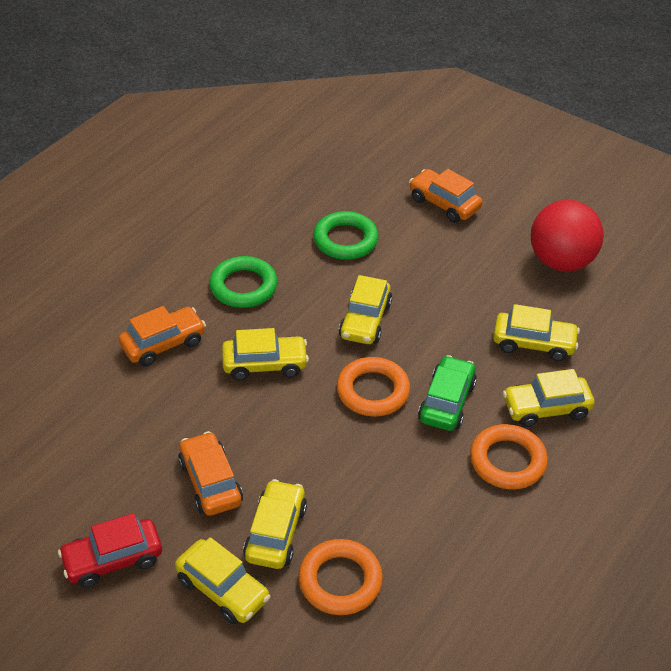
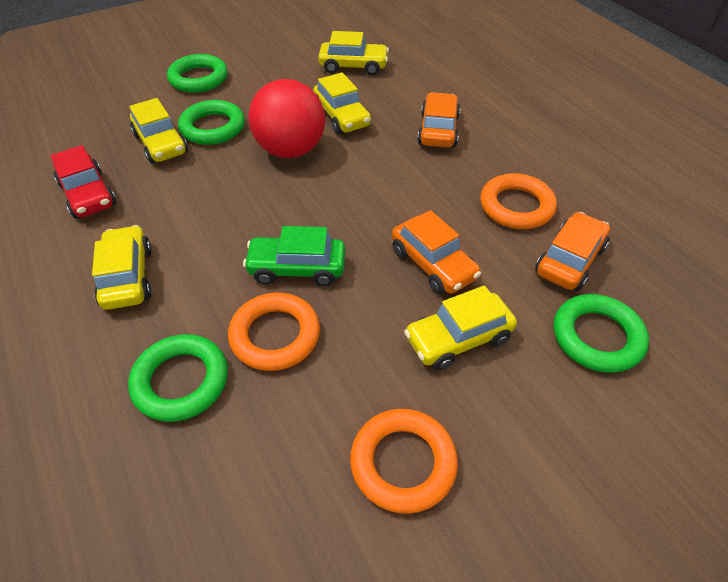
green ring: [209,256,278,308] [313,211,379,260] = 2 -> [128,334,228,422] [167,54,228,93] [178,100,245,145] [554,294,649,373] = 4
yellow car: [175,537,270,625] [222,328,309,381] [243,479,307,569] [339,275,392,344] [493,304,580,361] [503,369,595,427] = 6 -> [92,225,152,310] [129,98,188,164] [313,72,371,134] [318,31,389,75] [404,286,517,370] = 5

